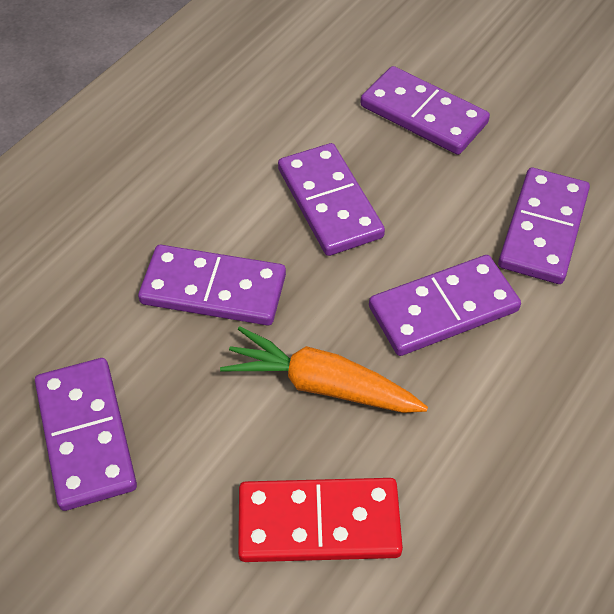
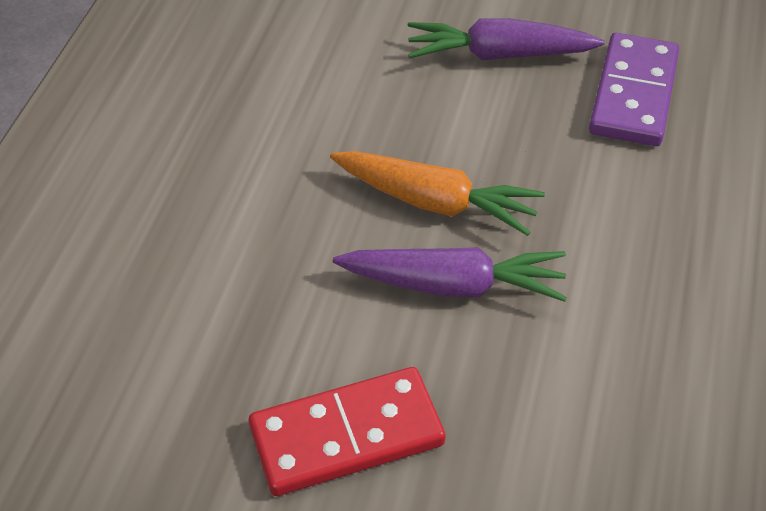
purple carrot: none = 0 -> [333,247,567,302] [408,18,605,60] = 2
purple domino: [35,358,137,511] [138,245,286,326] [278,143,385,256] [360,66,490,155] [369,255,521,356] [498,168,590,284] = 6 -> [589,33,679,146] = 1

